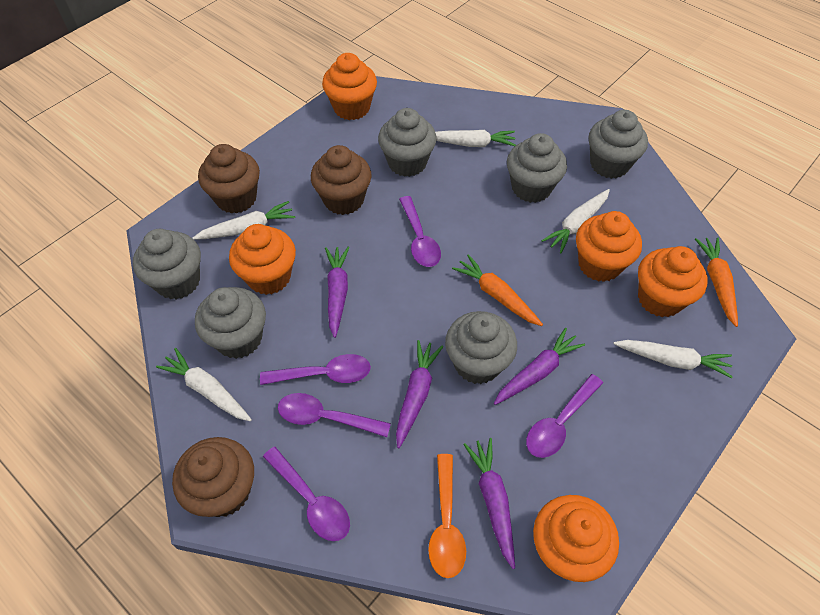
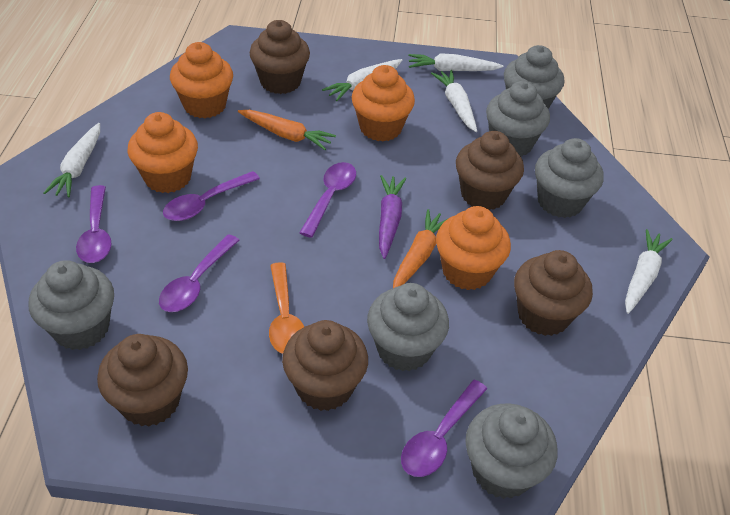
brown cupcake: [172,437,254,517] [198,144,260,214] [311,145,372,215] = 3 -> [97,334,188,426] [249,20,310,94] [282,320,368,411] [456,131,524,210] [514,250,593,336] = 5
orange cupcake: [229,224,296,295] [322,53,377,120] [533,495,619,582] [576,211,642,282] [638,246,708,317] = 5 -> [127,112,198,193] [170,42,233,118] [352,65,415,142] [436,206,511,290] = 4
purple carrot: [325,247,349,338] [396,340,443,448] [463,438,515,569] [494,328,585,405] = 4 -> [379,175,406,259] = 1

